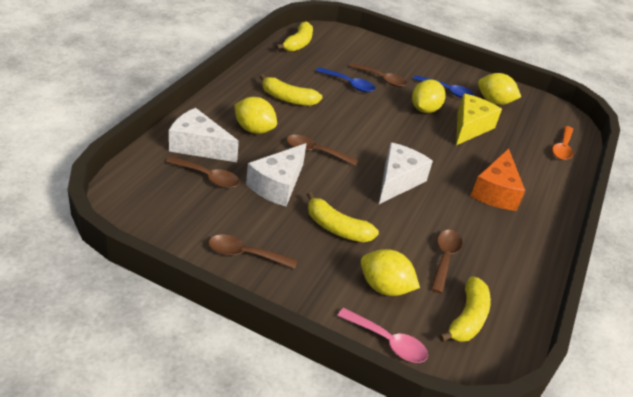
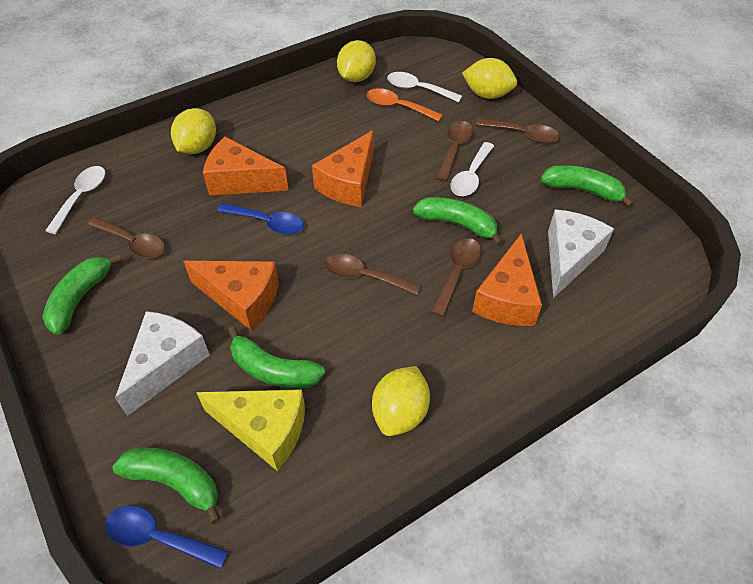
green banana: none = 0 -> [42,254,122,335] [112,448,221,524] [228,327,325,389] [413,197,503,245] [541,165,634,207] = 5
orange cheese: [470,149,525,211] = 1 -> [183,261,279,330] [203,137,289,195] [312,130,374,207] [472,233,542,326] = 4
pink spoon: [337,308,428,363] = 1 -> none = 0
white cheese: [169,108,239,162] [246,143,307,206] [379,142,433,204] = 3 -> [115,311,210,416] [548,209,614,298] = 2
white spoon: none = 0 -> [45,166,105,234] [387,72,462,102] [450,142,494,196] = 3
yellow banana: [259,74,322,106] [276,21,313,52] [307,192,379,242] [439,276,491,342] = 4 -> none = 0

